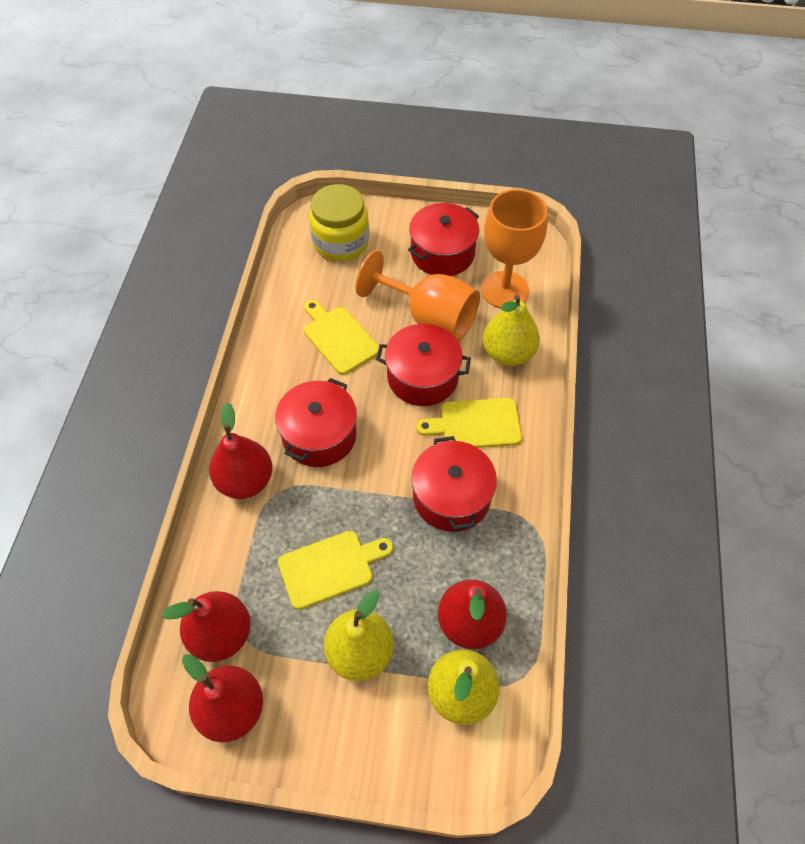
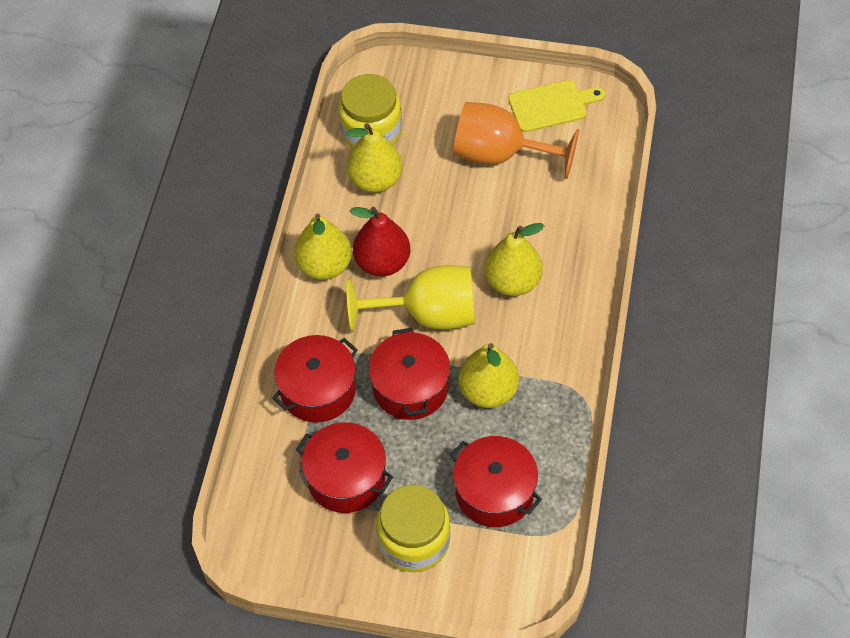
orange goblet: [355,250,480,341] [481,189,548,308] = 2 -> [454,102,579,179] = 1
red pear: [162,591,251,662] [182,654,263,742] [209,402,272,499] [438,580,507,649] = 4 -> [350,207,410,276] = 1
yellow cutting board: [278,531,393,610] [304,299,379,375] [416,398,522,448] = 3 -> [508,80,605,132] = 1
yellow goblet: none = 0 -> [346,265,475,332] = 1
yellow jar: [309,184,369,261] = 1 -> [338,74,402,148] [376,485,450,572] = 2
yellow pear: [324,590,394,681] [428,649,500,725] [483,295,540,366] = 3 -> [294,213,352,280] [346,123,402,193] [458,343,519,408] [485,223,544,296] = 4

